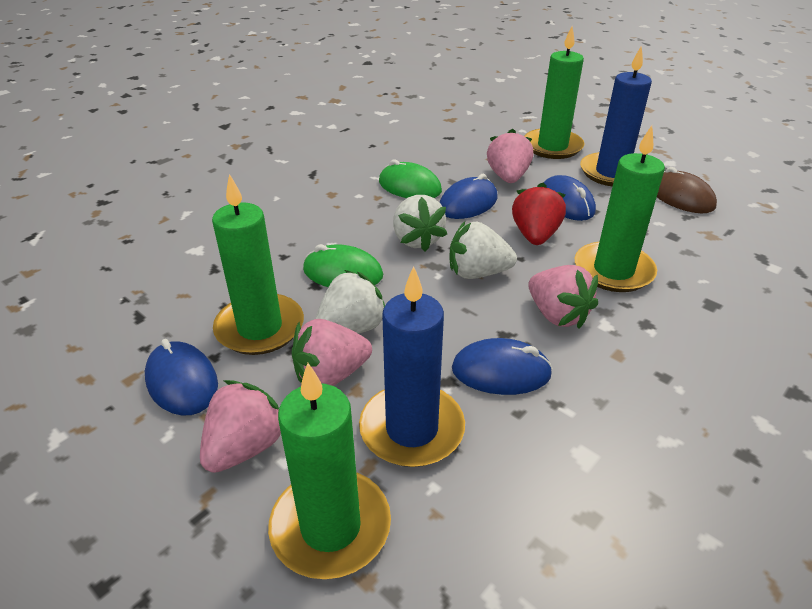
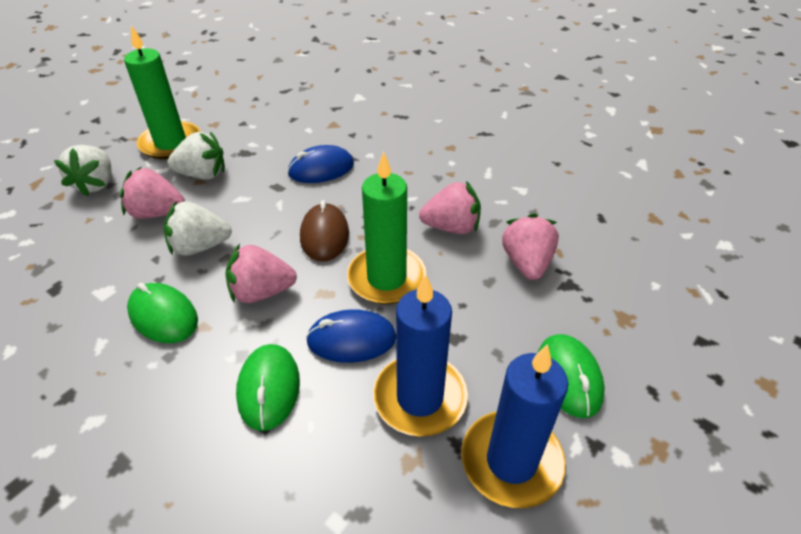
blue mouse: [145,339,218,415] [440,174,497,219] [452,338,553,395] [544,175,596,221] = 4 -> [287,145,354,183] [306,309,396,363] = 2
green candle: [212,174,304,355] [268,363,391,579] [524,26,585,159] [575,125,665,292] = 4 -> [124,25,201,159] [347,151,427,304] = 2
green mouse: [303,244,383,287] [379,160,442,198] = 2 -> [127,283,198,343] [236,344,300,431] [538,334,605,418] = 3
red strawberry: [512,183,566,245] = 1 -> none = 0

